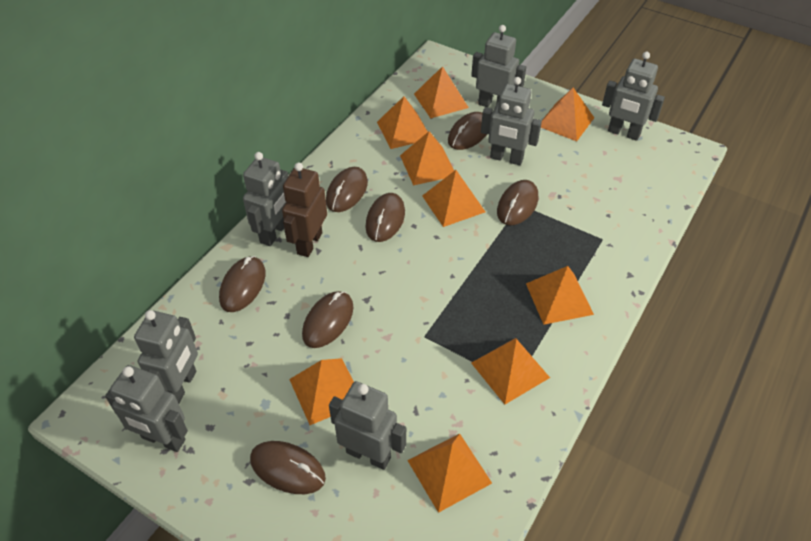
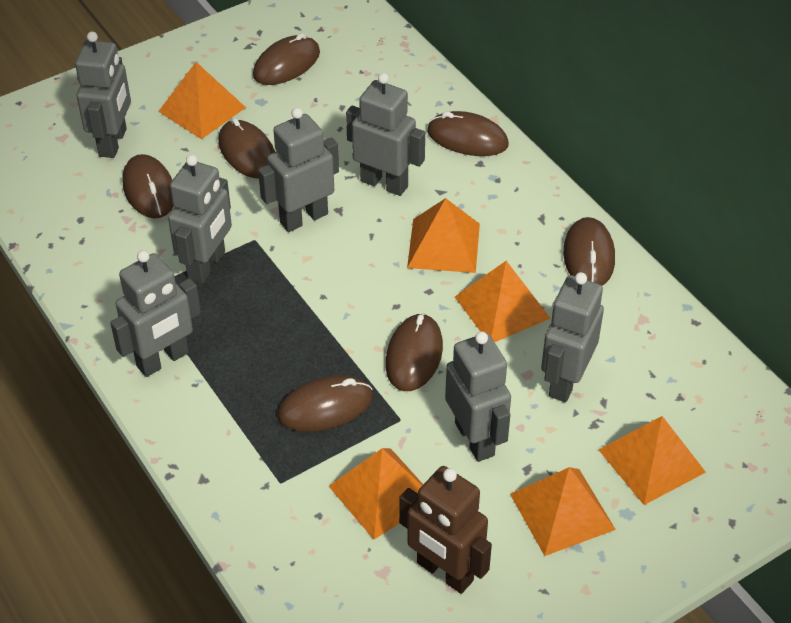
orange pyramid: [289,358,354,425] [377,96,428,149] [400,131,454,185] [407,434,492,513] [414,66,469,118] [422,170,485,227] [471,338,550,404] [526,266,594,325] [541,88,594,141] = 9 -> [158,62,246,139] [329,448,423,539] [407,198,480,273] [455,261,551,342] [510,467,616,556] [599,416,706,505] = 6

